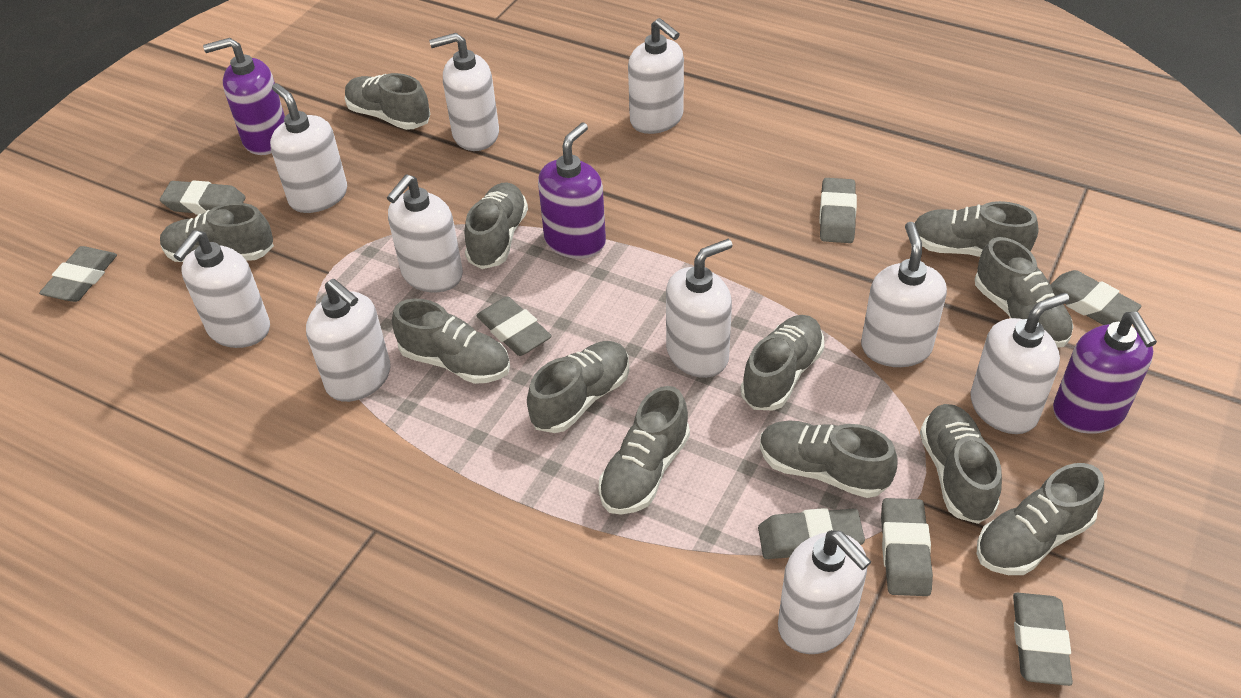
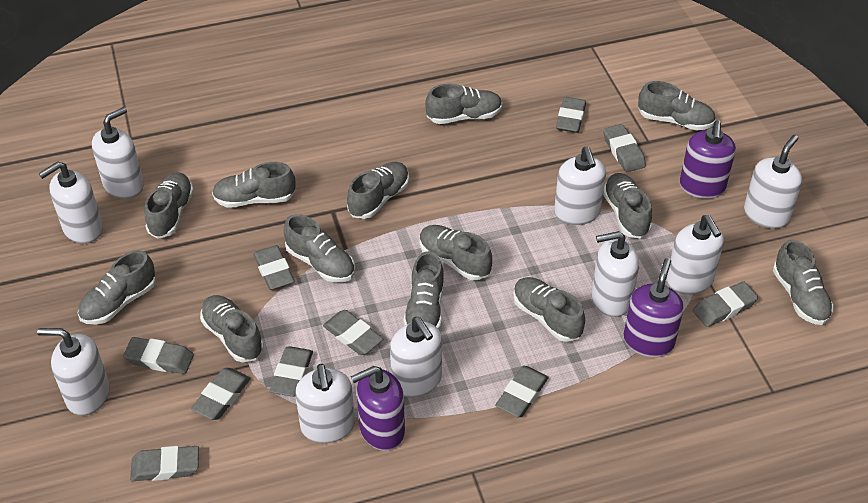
grey eraser: [39,246,117,302] [160,180,246,215] [476,296,552,356] [758,508,865,559] [819,178,857,243] [881,498,933,596] [1013,593,1073,686] [1051,270,1141,325] = 8 -> [123,337,194,374] [130,446,199,481] [191,368,251,420] [253,245,294,290] [269,346,313,397] [323,310,383,355] [495,366,549,417] [556,97,586,133] [603,124,646,172] [693,281,758,327] = 10
grey shoe: [160,203,274,262] [345,73,430,130] [392,299,510,384] [465,182,528,269] [527,341,629,433] [599,386,690,515] [740,315,824,410] [760,420,898,498] [915,201,1038,257] [920,404,1002,524] [975,237,1073,348] [977,463,1104,575] = 12 -> [78,250,156,325] [145,172,194,239] [200,295,264,362] [212,162,295,208] [284,214,355,282] [347,162,409,219] [403,251,444,330] [420,225,492,280] [425,83,502,124] [513,277,585,342] [603,173,652,239] [638,81,716,130] [773,239,834,325] = 13
white soap dispenser: [174,230,270,348] [270,83,347,213] [306,279,391,402] [387,174,463,293] [429,33,499,151] [628,18,684,134] [666,239,732,378] [778,530,871,654] [861,222,947,367] [970,292,1069,434] = 10 -> [37,328,110,416] [38,161,103,244] [92,107,144,199] [295,364,355,443] [390,317,442,397] [554,146,606,225] [591,231,639,317] [666,215,724,295] [744,135,802,229] = 9

